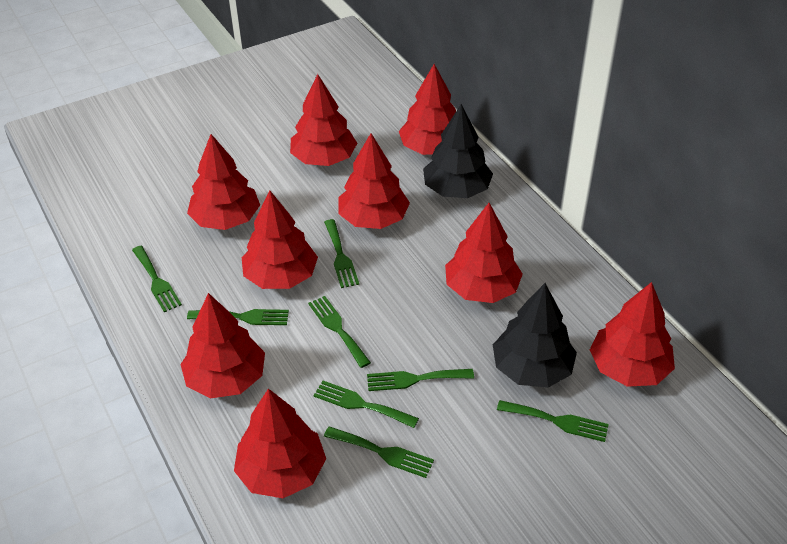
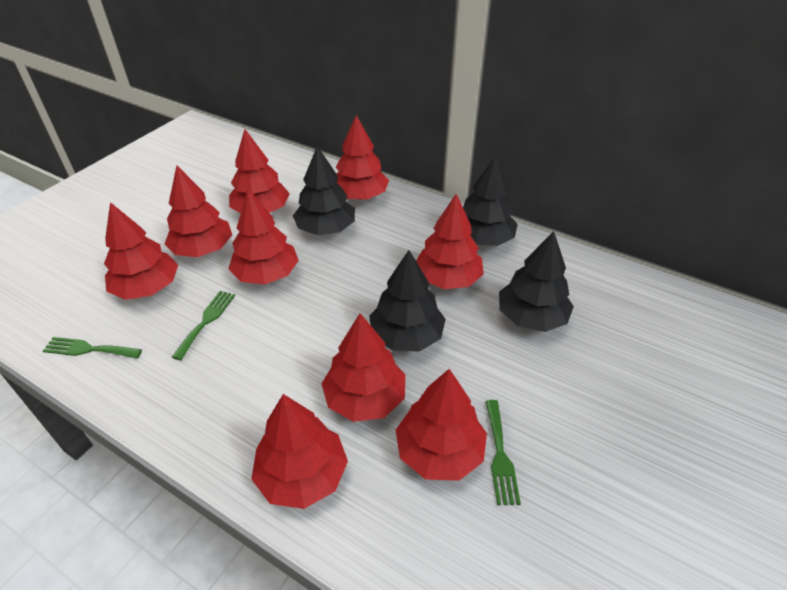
black tree: [423,104,493,198] [493,283,577,388] = 2 -> [293,146,355,235] [369,250,446,352] [463,155,518,246] [499,231,574,332] = 4
green fork: [132,246,182,312] [187,309,289,325] [308,296,371,368] [313,381,419,428] [324,219,359,288] [324,426,434,478] [367,369,474,391] [497,400,609,442] = 8 -> [43,337,142,358] [172,291,235,360] [486,400,521,505] = 3

